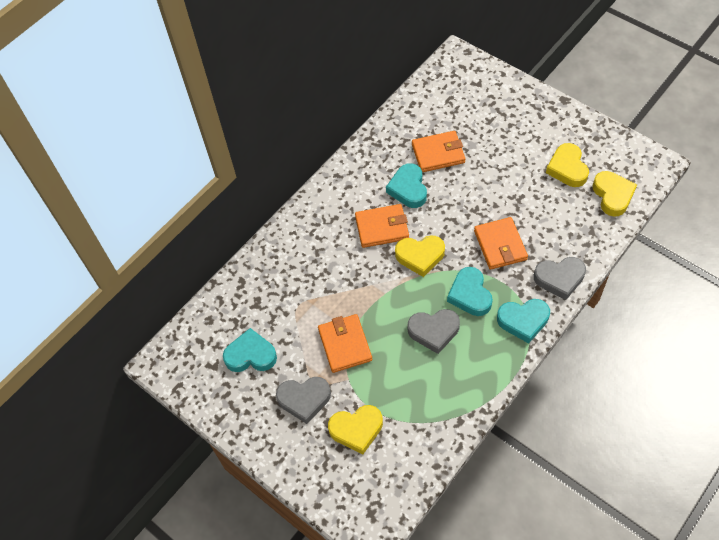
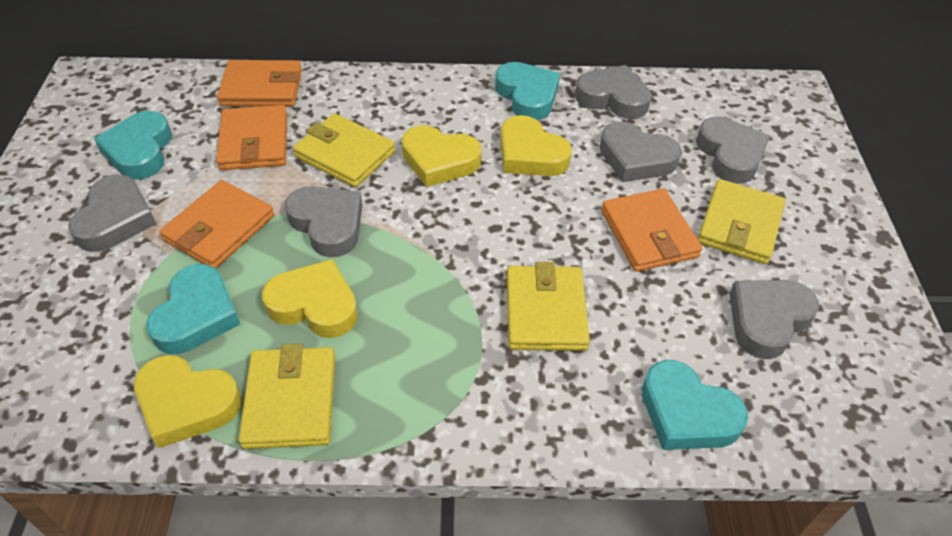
grey heart: [276,377,331,424] [408,309,460,354] [534,257,586,300] = 3 -> [68,175,156,252] [285,186,362,257] [575,65,652,119] [600,122,681,182] [696,117,770,184] [729,280,819,359] = 6
yellow wallet: none = 0 -> [238,344,335,449] [293,113,395,187] [507,262,590,351] [698,179,785,264] = 4

